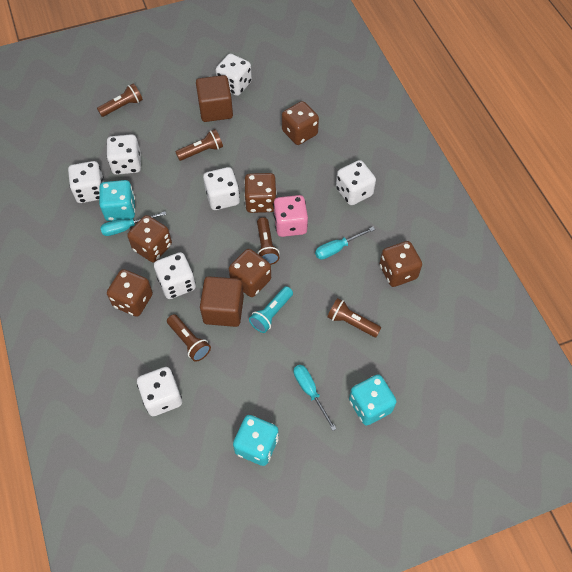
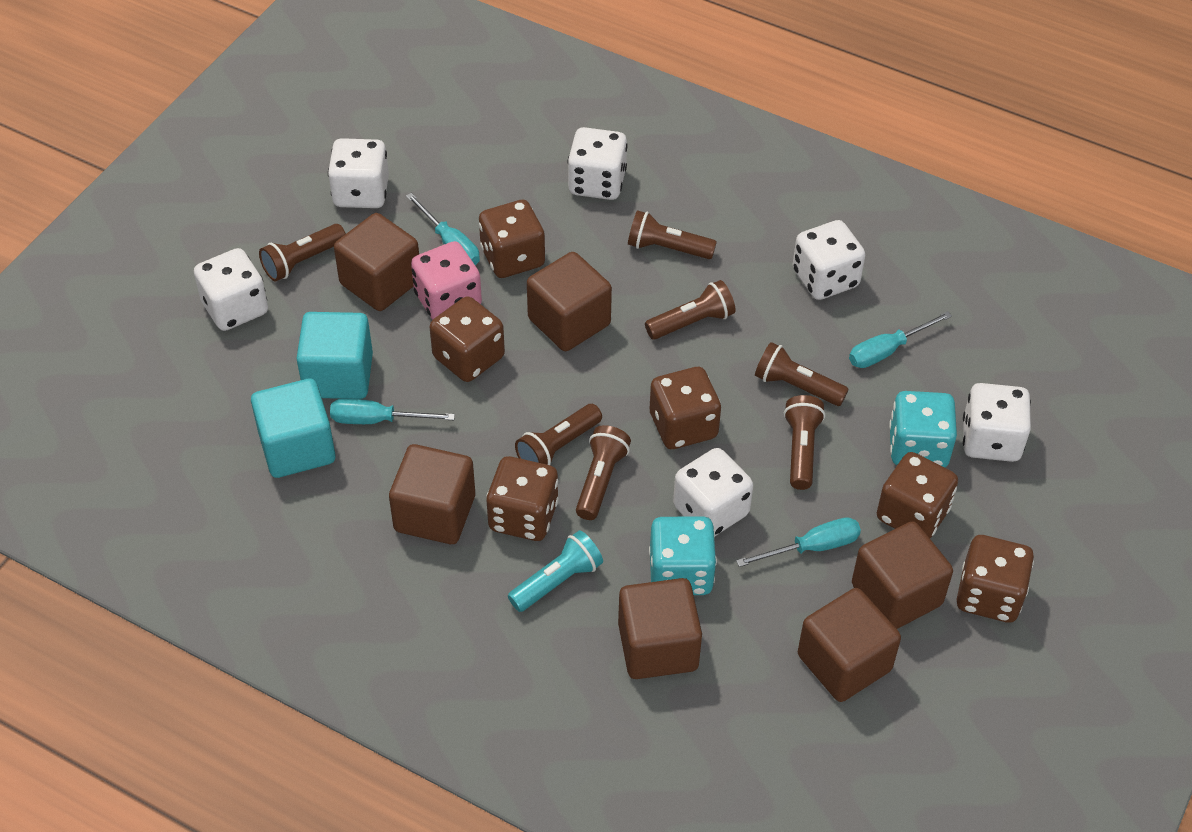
brown cube: [196,75,233,122] [200,276,244,327] = 2 -> [334,213,419,311] [389,444,475,544] [527,252,612,351] [618,578,702,679] [798,588,901,702] [852,521,953,629] = 6
brown flashlight: [97,83,143,117] [167,314,211,362] [175,129,223,161] [257,217,279,265] [327,298,381,337] = 5 -> [259,224,346,281] [515,404,602,465] [576,425,631,520] [628,210,717,259] [645,280,736,340] [755,342,849,406] [784,395,825,490] = 7
turquoise cube: none = 0 -> [251,378,335,478] [296,312,373,399] = 2
turquoise dice: [99,180,135,221] [233,415,279,466] [349,374,397,426] = 3 -> [649,516,717,595] [889,391,957,468] = 2
turquoise screwdriver: [100,211,166,236] [294,365,337,431] [315,227,375,260] = 3 -> [330,398,455,424] [406,193,480,265] [736,517,861,567] [849,311,952,368] = 4
white dice: [68,161,104,203] [106,134,141,175] [137,367,182,416] [154,252,196,299] [203,167,240,210] [216,54,252,96] [336,160,376,205] = 7 -> [194,248,268,331] [328,138,389,208] [567,127,628,200] [673,448,753,536] [793,220,865,300] [963,383,1031,462] = 6

